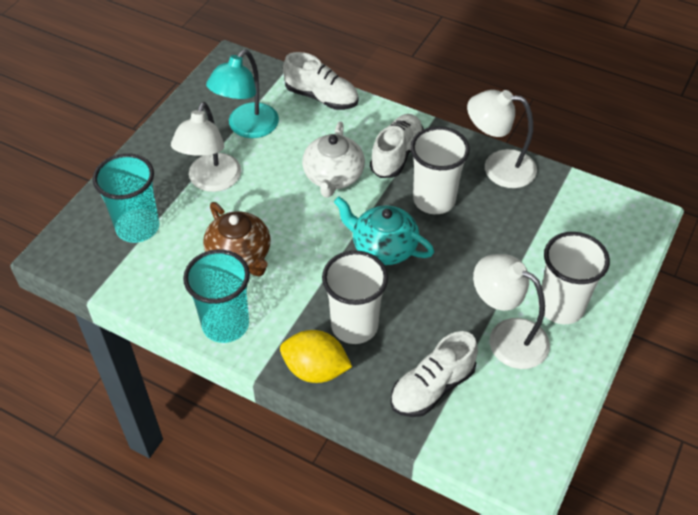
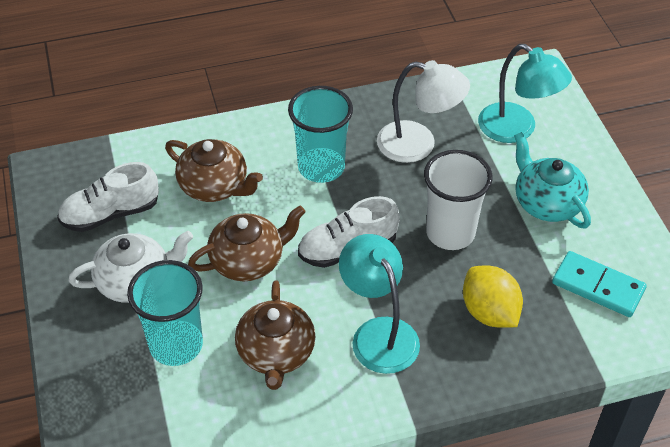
brown teapot: [203,202,270,277] = 1 -> [165,139,263,202] [188,206,306,281] [235,280,316,390] = 3
turquoise domino: none = 0 -> [552,251,647,317] = 1
turquoise lamp: [206,50,279,138] = 1 -> [339,234,420,374] [478,44,572,143] = 2
white cup: [322,250,388,344] [410,126,470,214] [538,232,610,324] = 3 -> [424,150,493,250] = 1
white lamp: [171,102,241,192] [467,90,537,188] [473,254,550,369] = 3 -> [377,60,470,163] = 1
white shoe: [283,52,359,110] [370,114,423,178] [390,331,478,417] = 3 -> [57,162,159,232] [298,196,400,268] = 2

